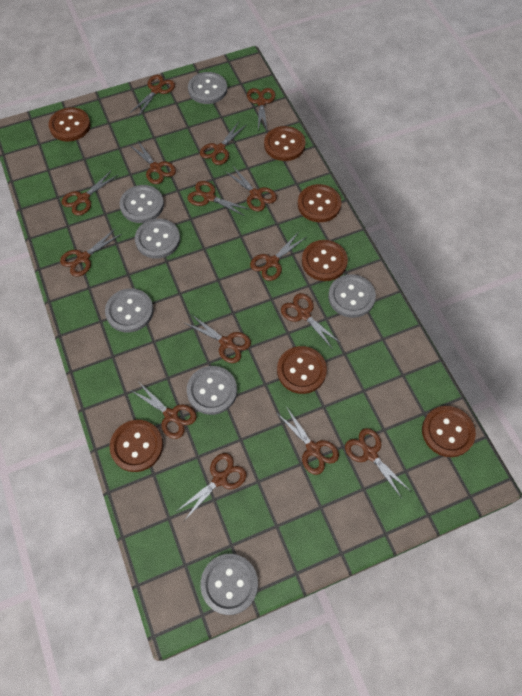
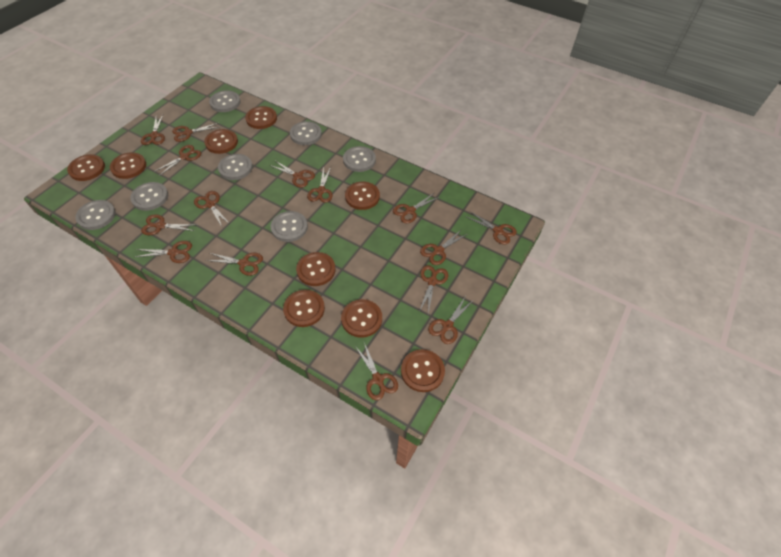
brown button: [48,107,91,142] [109,420,163,472] [264,126,306,161] [277,346,327,394] [298,184,341,222] [302,240,348,281] [422,406,476,457] = 7 -> [67,154,105,181] [110,152,146,179] [204,129,238,154] [245,106,277,129] [283,290,325,327] [296,252,335,286] [341,299,382,337] [345,182,380,210] [401,349,445,392] = 9

